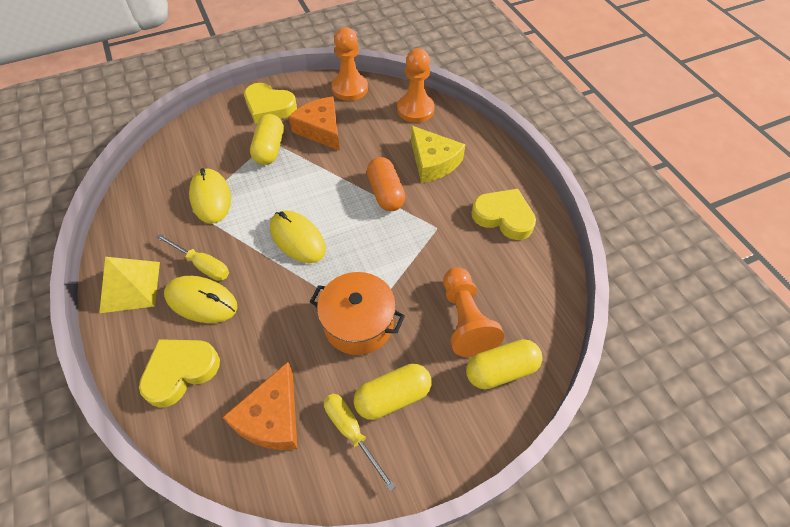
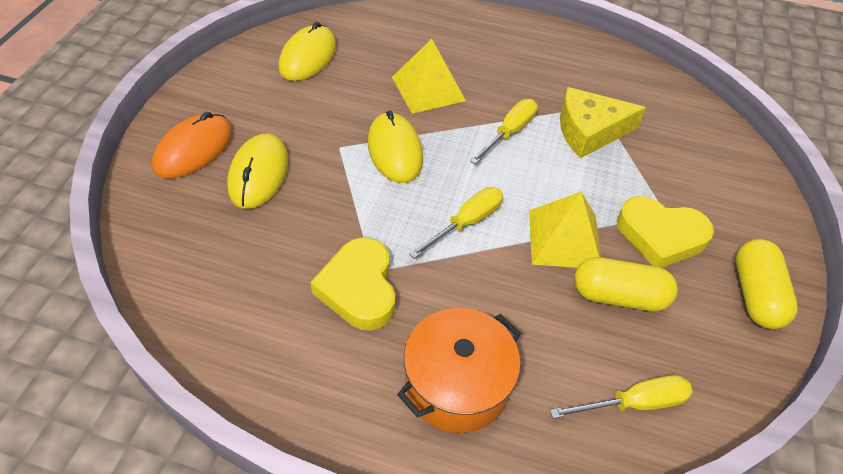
orange capsule: [367,157,405,211] = 1 -> none = 0
orange cheese: [222,362,297,450] [289,97,340,151] = 2 -> none = 0
orange mouse: none = 0 -> [152,112,233,178] = 1
orange pawn: [331,27,368,101] [397,48,435,123] [443,267,504,357] = 3 -> none = 0
yellow capsule: [250,114,284,165] [354,364,432,420] [466,339,542,389] = 3 -> [574,257,678,311] [736,239,798,329] = 2
yellow heart: [139,339,220,408] [244,83,297,124] [471,189,536,240] = 3 -> [310,237,395,331] [617,196,714,268] = 2
yellow pyramid: [99,257,160,313] = 1 -> [392,39,466,114] [529,192,601,268] = 2
yellow screwdriver: [156,234,229,281] [324,394,396,491] = 2 -> [409,187,503,258] [470,99,538,164] [550,375,692,419] = 3

